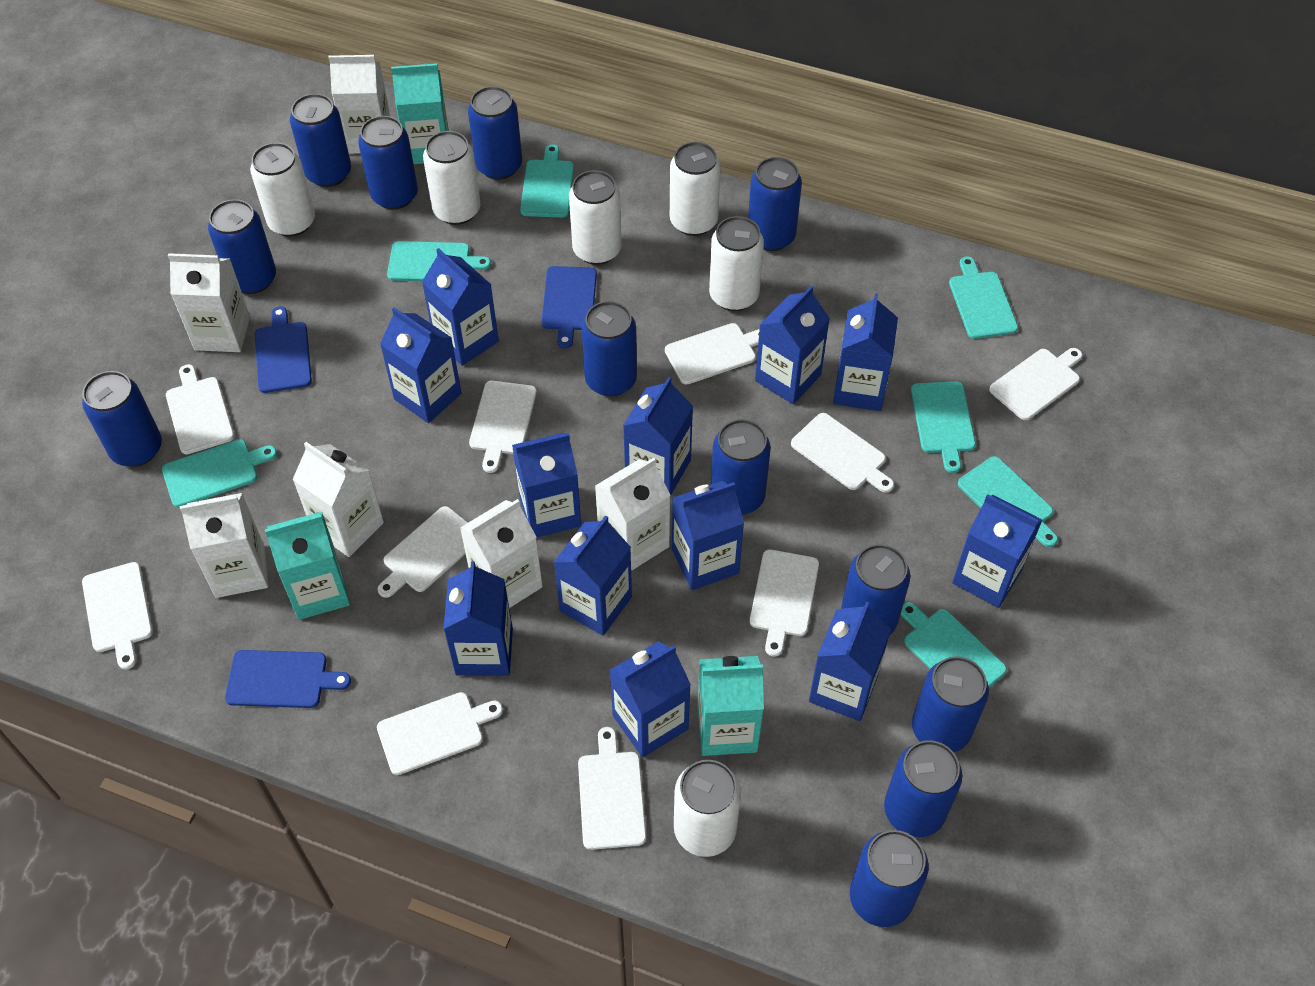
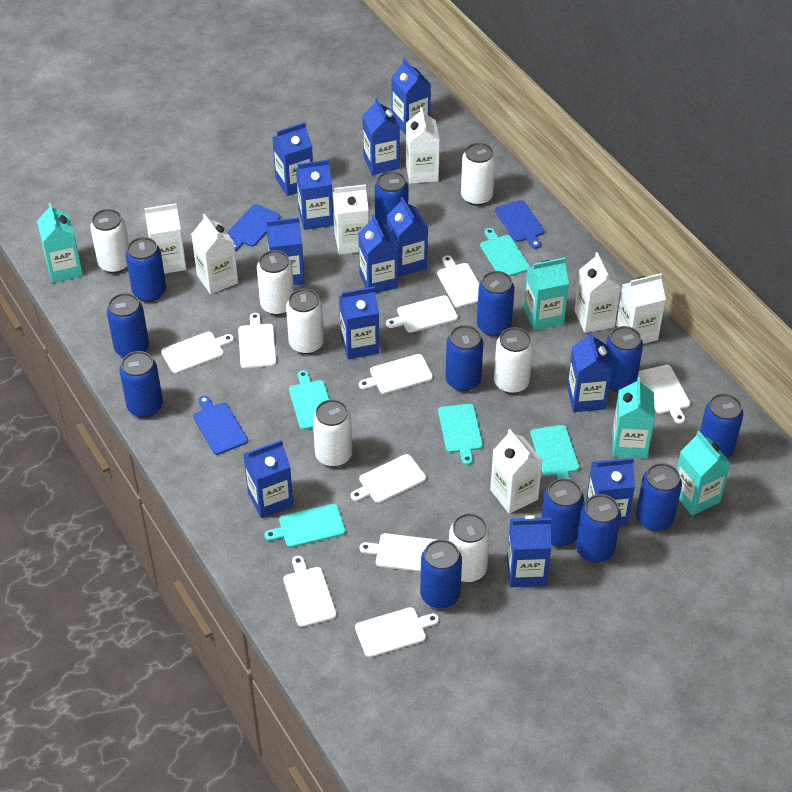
turquoise carton: [265,512,350,620] [391,63,449,164] [697,656,764,756] = 3 -> [37,203,83,283] [524,257,569,331] [612,377,655,459] [677,431,730,515] = 4
turquoise cutting board: [162,439,277,508] [387,241,491,281] [520,144,574,218] [901,602,1007,687] [911,381,976,473] [949,256,1018,339] [958,456,1058,547] = 7 -> [264,504,345,548] [289,370,329,430] [438,404,483,465] [480,228,530,276] [530,425,579,479] = 5
white can: [250,143,315,237] [423,131,480,225] [569,170,622,265] [670,142,721,236] [674,760,741,857] [709,216,764,311] = 6 -> [90,209,129,273] [257,250,294,315] [286,289,324,354] [313,399,352,467] [449,513,490,582] [461,143,496,206] [494,327,533,394] = 7
white carton: [168,253,250,352] [180,493,268,598] [292,442,384,557] [328,55,391,154] [460,499,543,608] [595,457,671,571] = 6 -> [144,203,186,274] [191,214,238,294] [333,184,369,255] [406,107,440,184] [490,429,543,514] [574,252,621,333] [616,273,666,344] = 7

